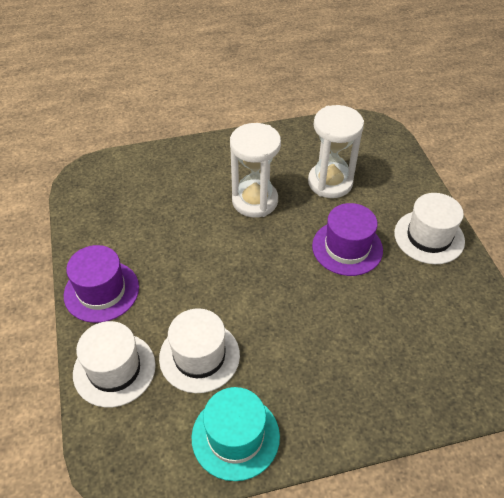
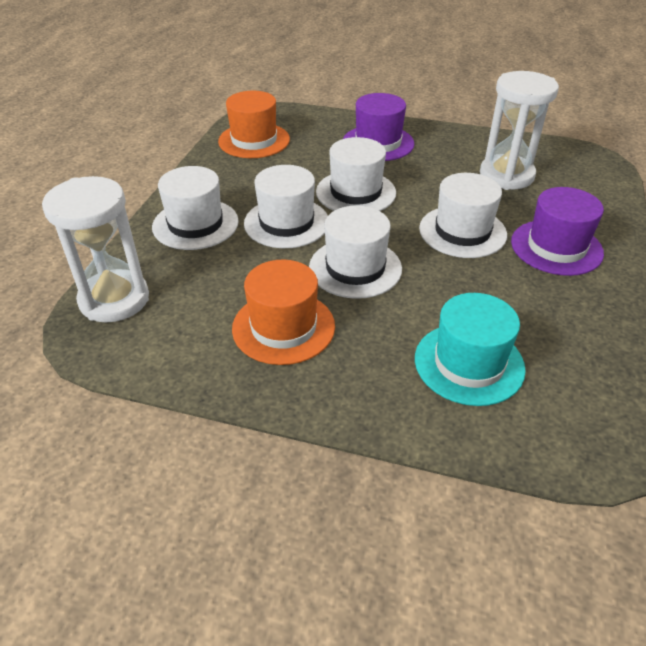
orange hat: none = 0 -> [218,91,290,158] [232,260,335,365] = 2
white hat: [73,321,156,407] [159,308,240,393] [394,193,465,264] = 3 -> [152,166,239,250] [244,165,328,248] [309,206,402,299] [316,137,396,211] [419,173,507,258] = 5

